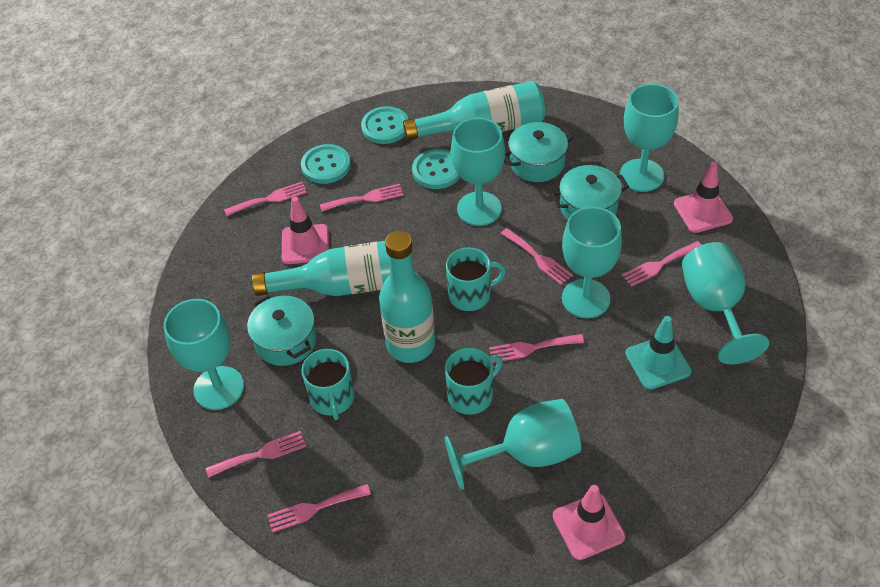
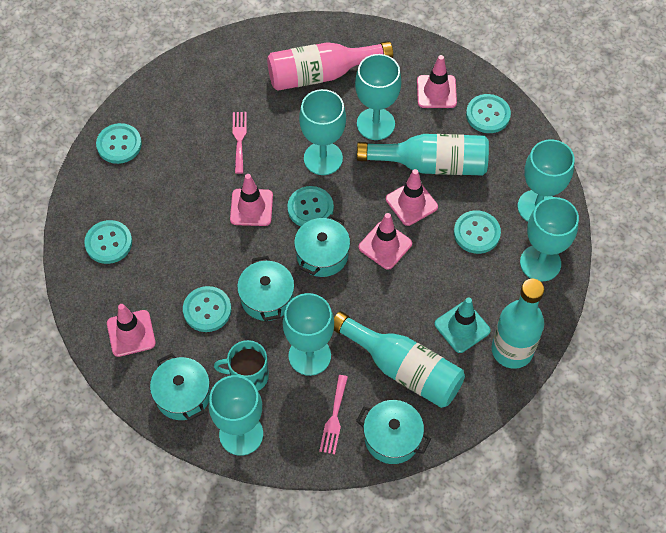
pink bottle: none = 0 -> [267,41,393,91] = 1
pink fork: [206,431,306,478] [224,182,307,216] [268,484,371,533] [320,184,404,211] [489,334,584,363] [501,228,573,285] [622,241,701,287] = 7 -> [233,112,247,174] [319,375,348,454] = 2
pink traffic cone: [282,196,329,264] [553,485,625,560] [674,162,733,233] = 3 -> [107,304,156,357] [230,174,273,226] [359,213,412,270] [386,169,438,226] [417,55,457,108] = 5
turquoise button: [301,144,351,184] [361,106,409,144] [412,149,460,189] = 3 -> [84,220,132,264] [96,123,142,164] [183,286,231,332] [287,186,334,227] [454,210,501,254] [466,94,511,133] = 6
turquoise mug: [302,349,355,420] [445,347,503,415] [446,248,506,311] = 3 -> [214,340,269,391] = 1
turquoise pot: [247,294,317,366] [505,122,574,182] [551,165,629,220] = 3 -> [150,353,210,421] [237,256,294,321] [294,214,350,277] [356,400,431,464] = 4

